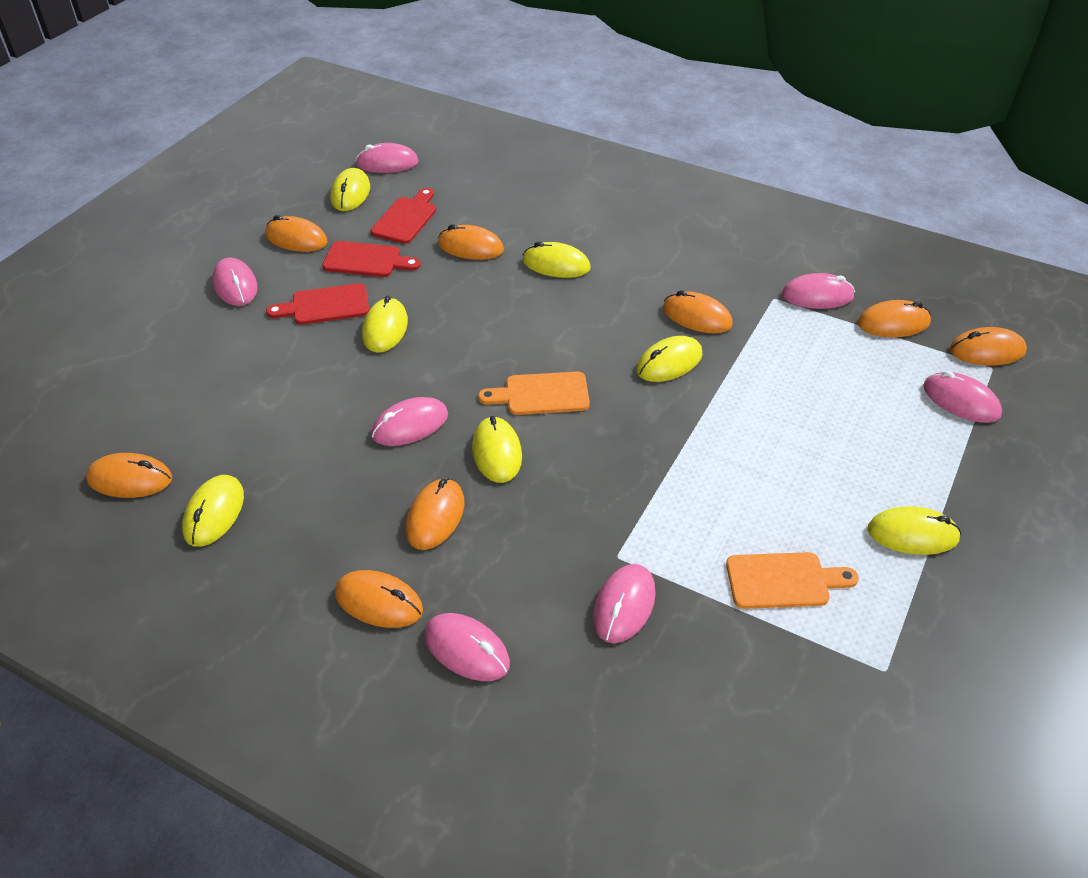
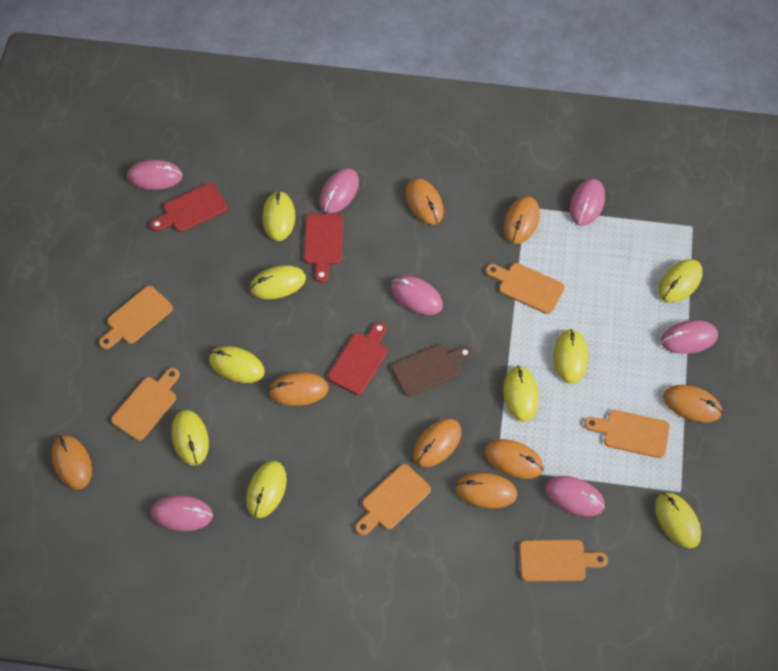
brown cutting board: none = 0 -> [391,344,473,397] = 1
orange cutting board: [478,372,590,415] [726,552,859,609] = 2 -> [99,286,173,349] [111,368,180,441] [355,464,431,536] [486,263,565,314] [519,540,608,582] [584,410,670,458] = 6
yellow mouse: [182,475,244,547] [330,168,370,211] [362,296,408,353] [472,416,522,483] [523,242,591,278] [636,336,703,382] [867,506,961,555] = 7 -> [172,410,209,466] [209,346,265,383] [246,461,287,518] [249,265,306,299] [263,191,295,241] [503,366,539,422] [554,329,588,384] [655,492,701,549] [658,259,703,303] = 9

